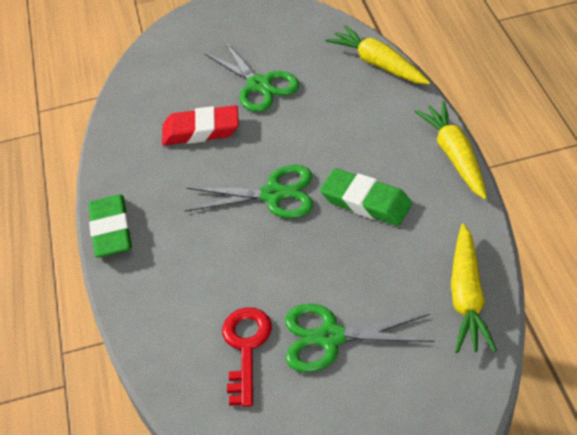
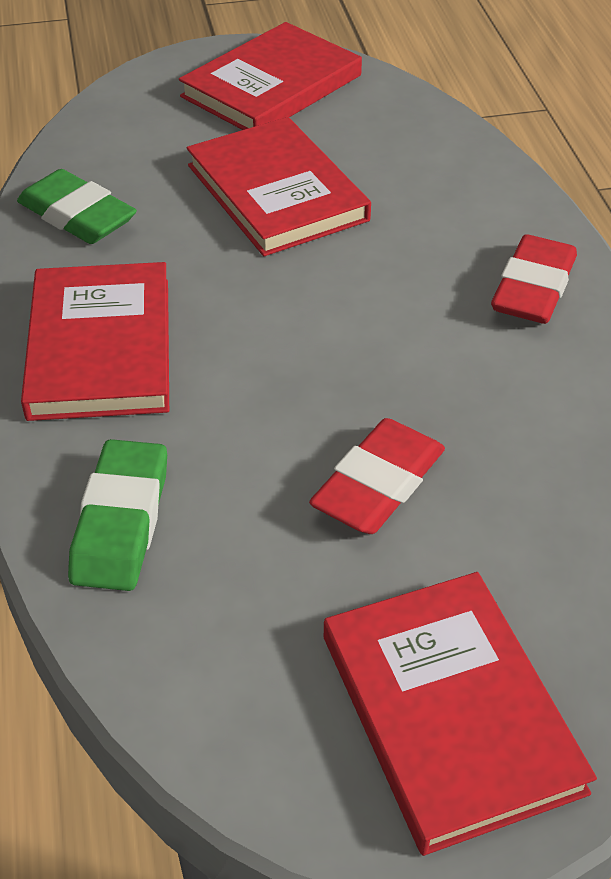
green scissors: [185,165,313,219] [204,41,299,112] [285,304,434,373] = 3 -> none = 0
red book: none = 0 -> [21,262,169,421] [179,22,362,130] [187,117,371,256] [324,572,597,856] = 4
red eraser: [162,105,239,145] = 1 -> [309,418,445,534] [491,234,577,324] = 2
red key: [222,307,272,407] = 1 -> none = 0
yellow carrot: [325,25,430,84] [414,101,487,199] [451,223,497,353] = 3 -> none = 0

